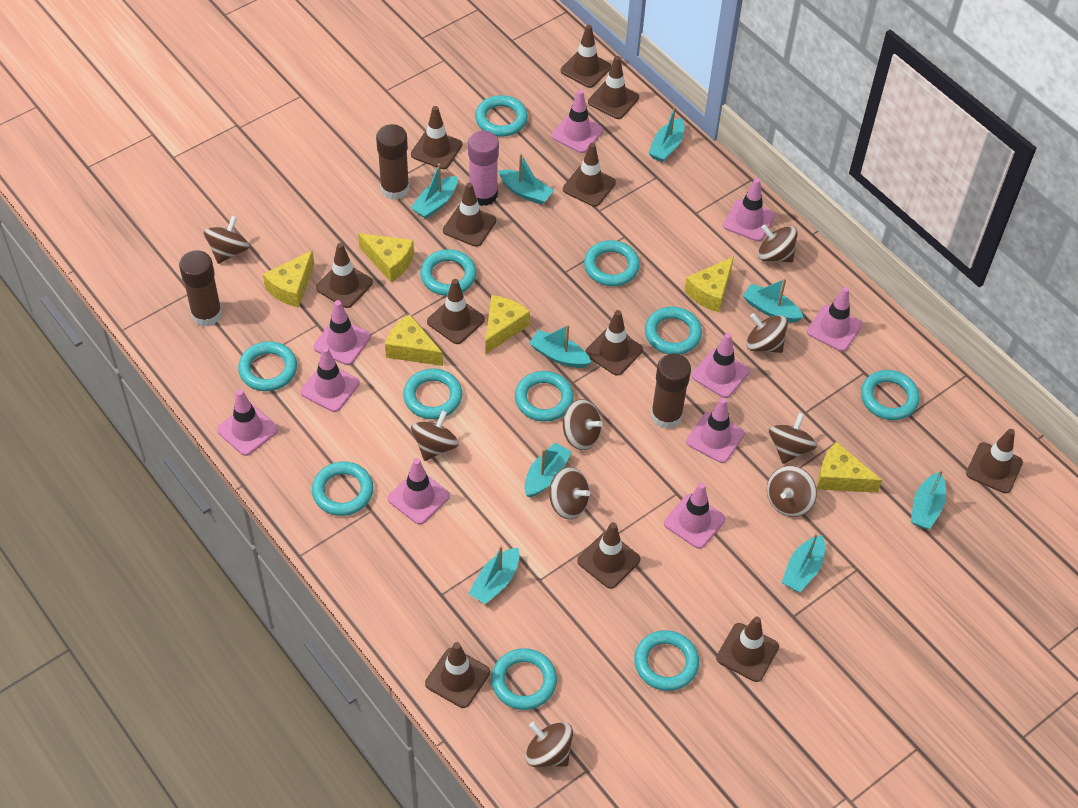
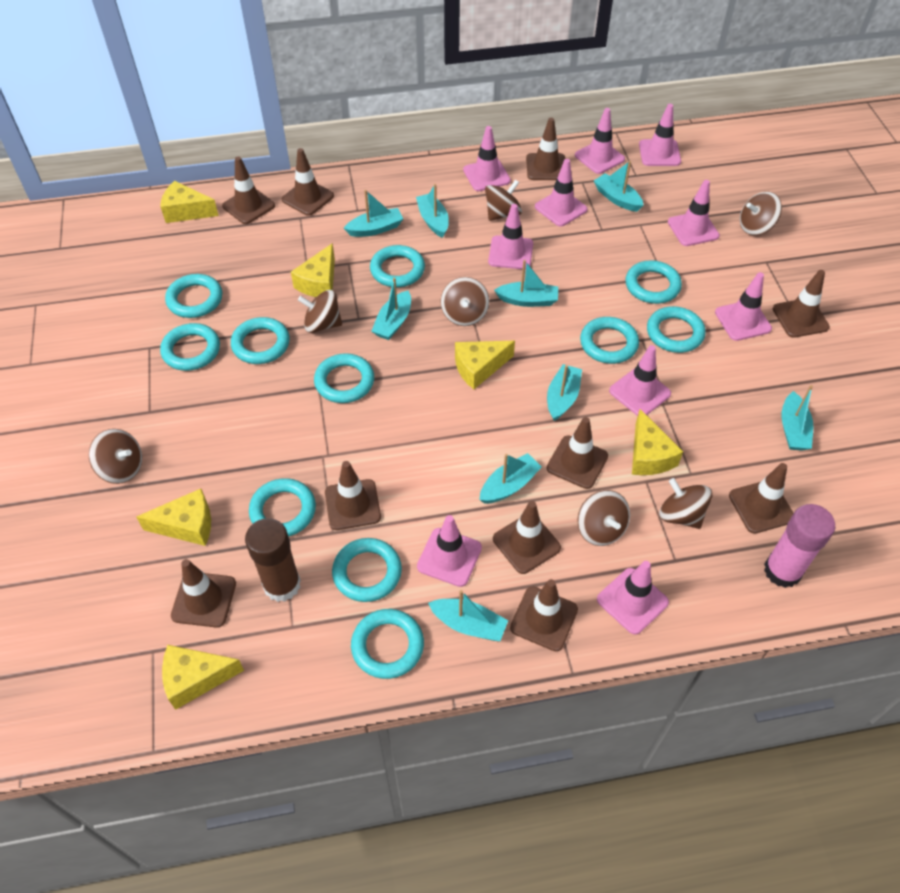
brown glue stick: [179,250,222,327] [376,124,409,200] [651,353,691,429] = 3 -> [245,518,301,602] = 1
brown spinning top: [204,216,249,264] [411,411,459,461] [525,722,573,767] [549,467,590,519] [563,399,602,450] [746,313,788,353] [758,225,798,263] [767,466,817,517] [769,413,817,464] = 9 -> [89,429,142,484] [298,290,342,333] [440,277,490,326] [485,179,522,221] [577,490,630,546] [659,478,712,529] [740,192,782,235] = 7
brown traffic cone: [316,243,373,308] [411,106,462,169] [425,642,490,708] [427,279,485,344] [443,183,496,247] [561,25,612,88] [563,143,616,207] [577,522,640,589] [585,310,643,376] [588,56,639,119] [716,616,779,682] [966,429,1023,493] = 12 -> [171,559,236,628] [222,157,275,224] [282,148,334,216] [325,461,381,530] [493,501,561,574] [510,579,578,651] [526,118,565,180] [547,417,608,489] [729,463,794,534] [773,270,830,338] = 10

